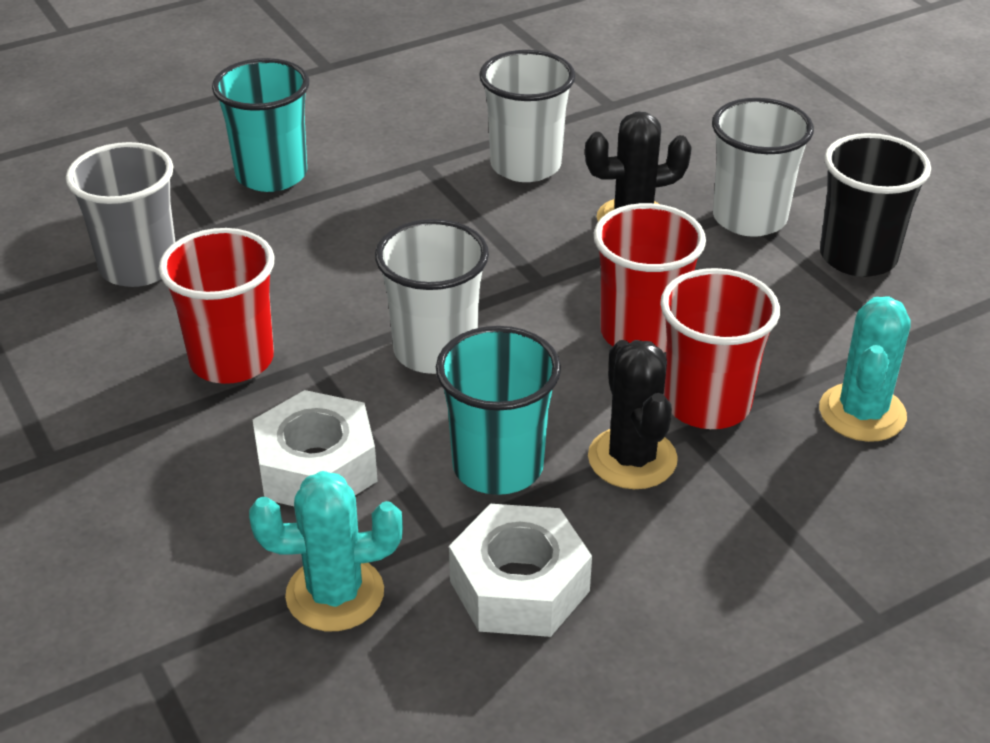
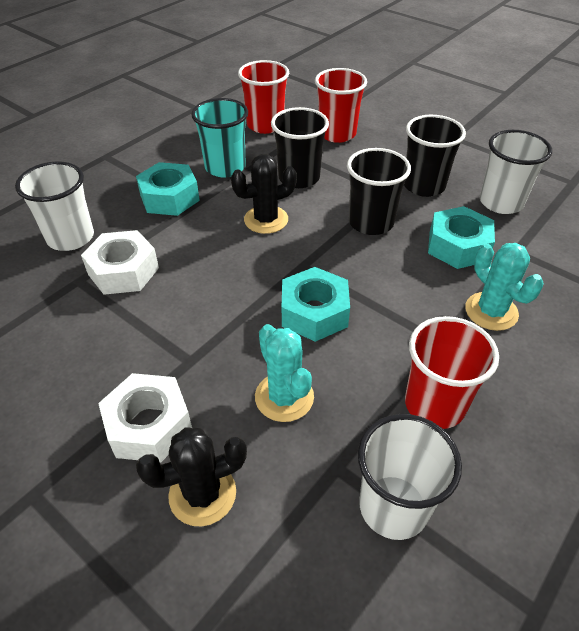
black cup: [820,133,931,277] = 1 -> [271,107,329,188] [347,148,411,235] [404,115,466,197] = 3
grey cup: [66,142,176,287] = 1 -> none = 0
turquoise cup: [212,58,309,192] [436,326,561,495] = 2 -> [191,98,248,177] = 1
turquoise nut: none = 0 -> [136,162,200,216] [282,267,350,342] [428,206,495,269] = 3

